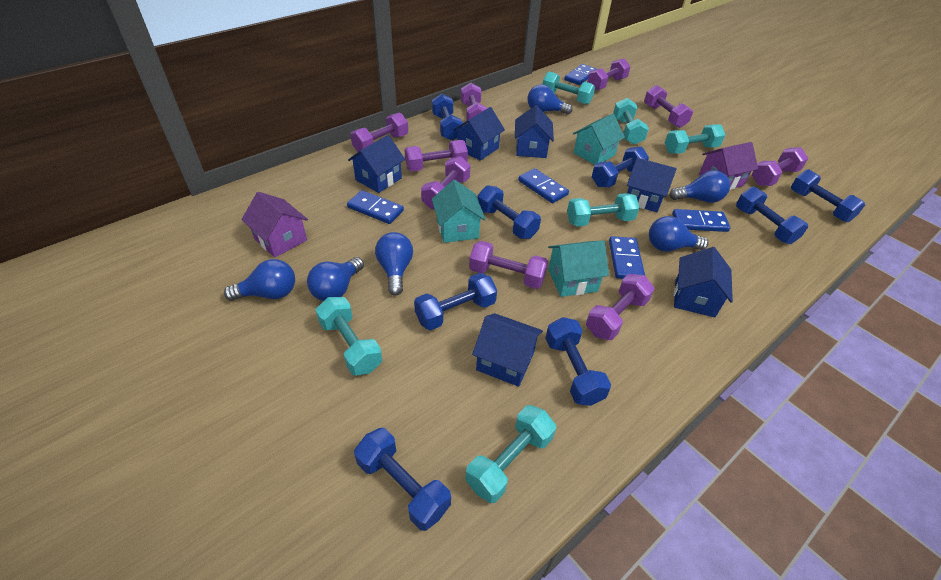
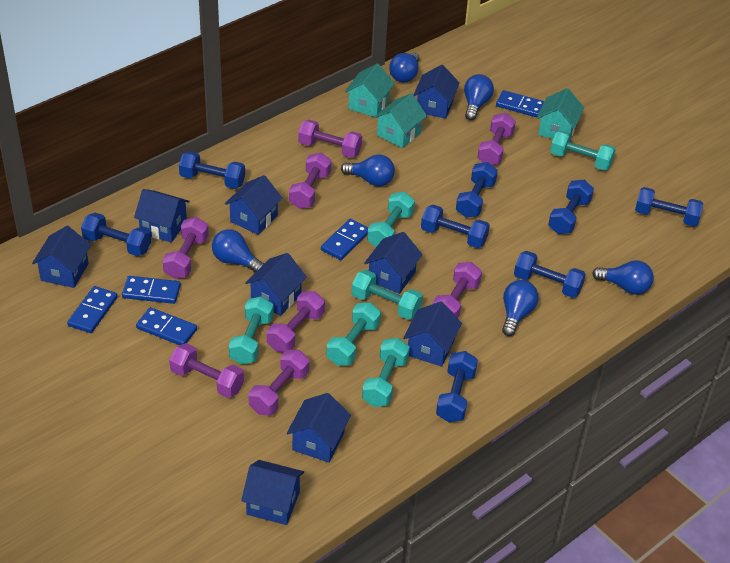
blue house: [348,135,405,193] [453,107,505,161] [472,313,543,387] [515,105,554,158] [627,158,677,212] [674,247,733,317] = 6 -> [32,226,91,288] [134,189,190,243] [225,175,283,235] [241,460,304,525] [245,253,307,316] [287,393,351,463] [364,232,423,294] [403,301,462,367] [414,65,460,119] = 9
purple dumbbell: [350,112,408,152] [404,140,468,172] [421,156,471,209] [461,83,487,123] [469,241,548,289] [586,274,655,340] [587,58,631,90] [644,85,693,128] [752,147,809,186] = 9 -> [163,217,209,279] [169,343,244,398] [249,350,310,415] [267,291,325,352] [289,152,331,209] [298,120,362,158] [433,262,482,318] [477,113,516,165] = 8
purple house: [241,192,308,258] [699,142,758,190] = 2 -> none = 0

